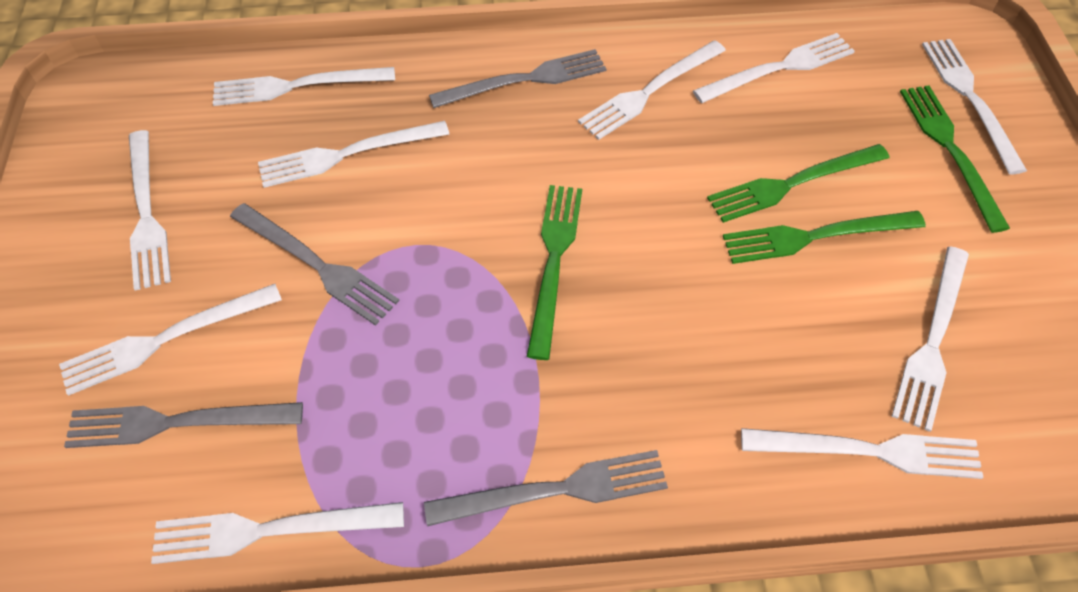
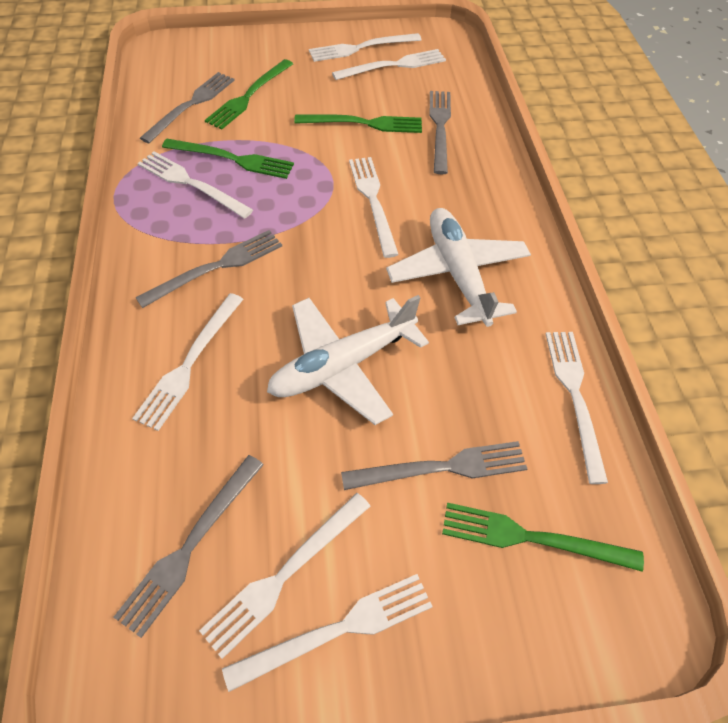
grey fork: [64,402,303,448] [230,203,399,326] [424,450,668,526] [429,49,606,108] = 4 -> [113,455,264,638] [135,230,282,308] [140,72,235,144] [341,441,527,490] [429,91,451,175] = 5
white fork: [59,284,282,396] [129,130,171,291] [151,502,404,564] [213,67,395,106] [258,121,449,188] [578,40,726,140] [693,33,855,103] [741,428,983,479] [891,246,969,432] [922,39,1027,175] = 10 -> [132,293,243,431] [138,152,253,219] [199,493,370,659] [222,574,433,692] [309,33,422,62] [332,49,446,80] [349,157,399,258] [546,332,608,484] = 8
white plane: none = 0 -> [267,295,429,425] [386,208,531,327] = 2

